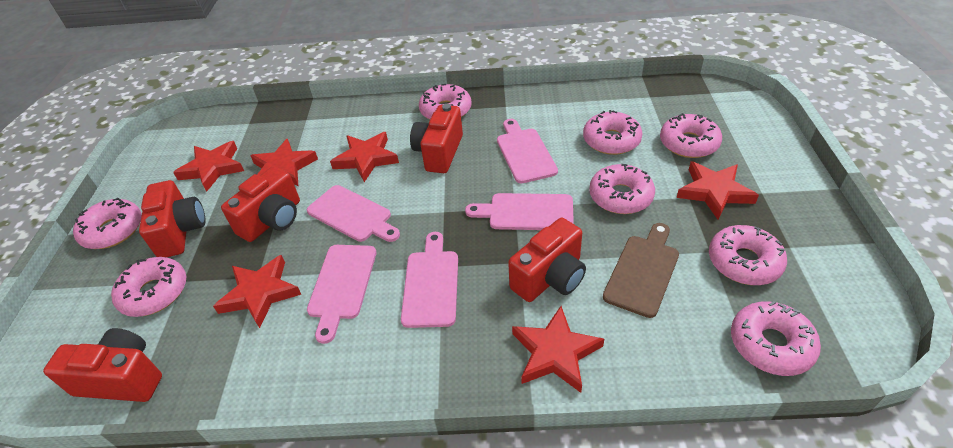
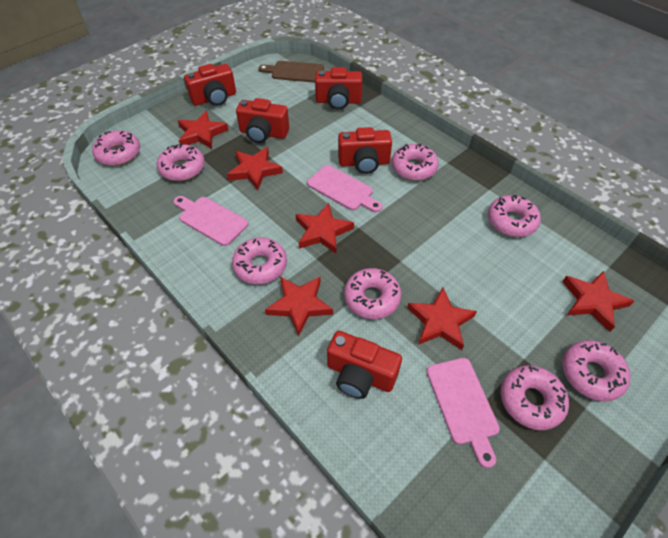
pink cutting board: [307,185,400,242] [307,245,377,344] [401,232,458,328] [465,193,574,230] [497,119,558,183] = 5 -> [173,196,248,246] [307,165,382,212] [427,358,500,468] = 3

